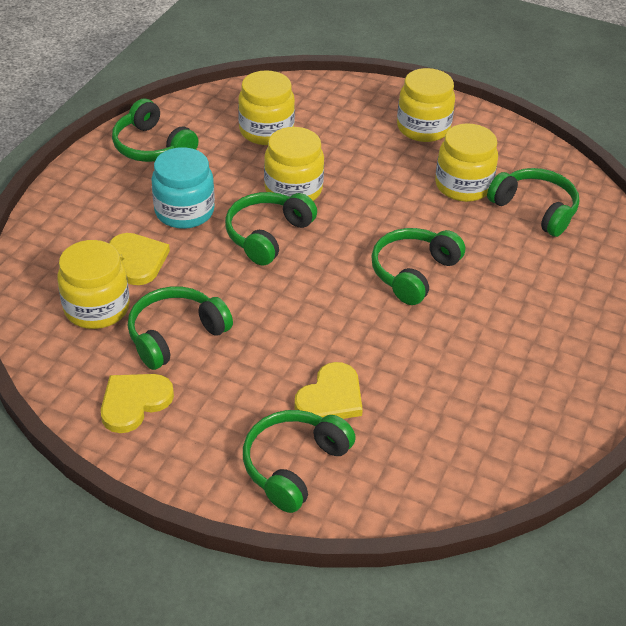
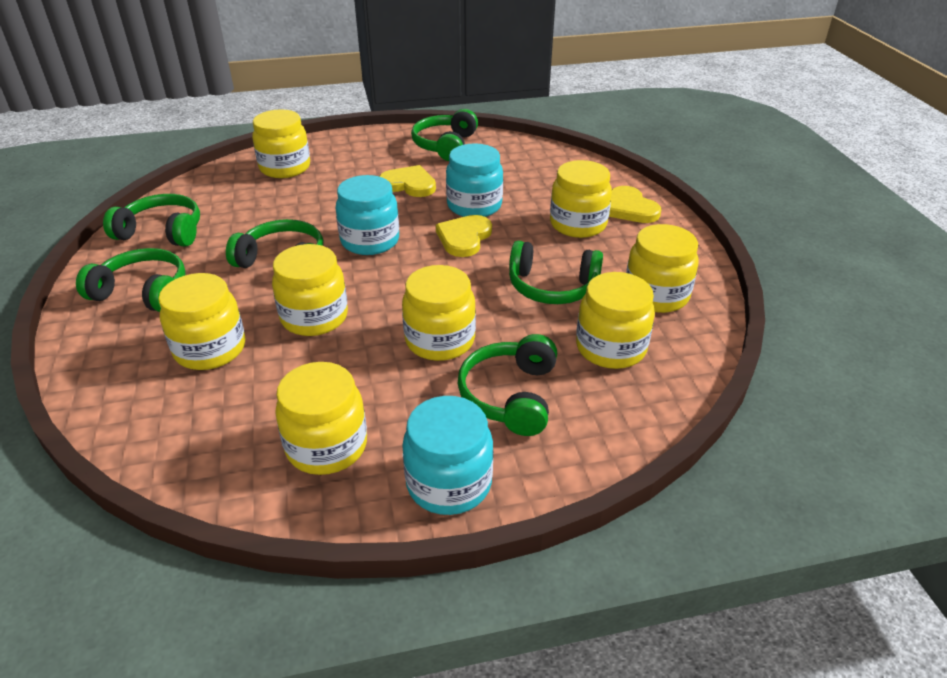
turquoise jar: [151,147,215,229] = 1 -> [336,175,399,255] [402,396,493,515] [446,143,503,217] = 3
yellow jar: [57,240,130,329] [238,70,295,145] [264,127,324,201] [397,68,455,142] [435,123,498,202] = 5 -> [158,273,245,370] [252,110,310,178] [272,244,348,336] [275,362,367,475] [402,265,476,361] [550,160,612,238] [576,272,655,369] [626,224,699,313] = 8

